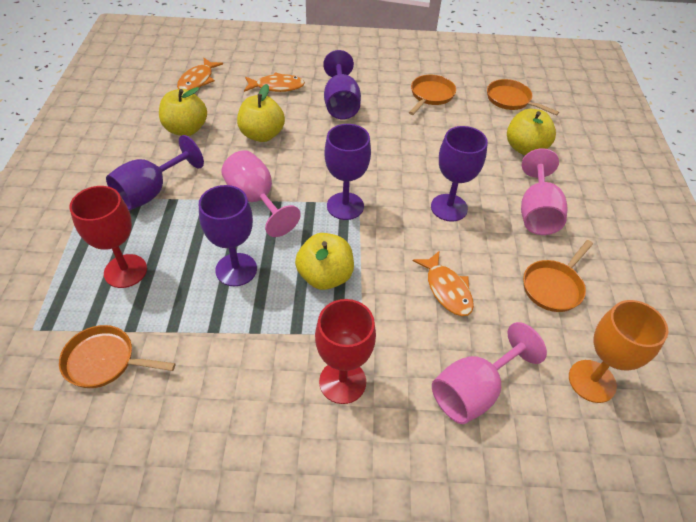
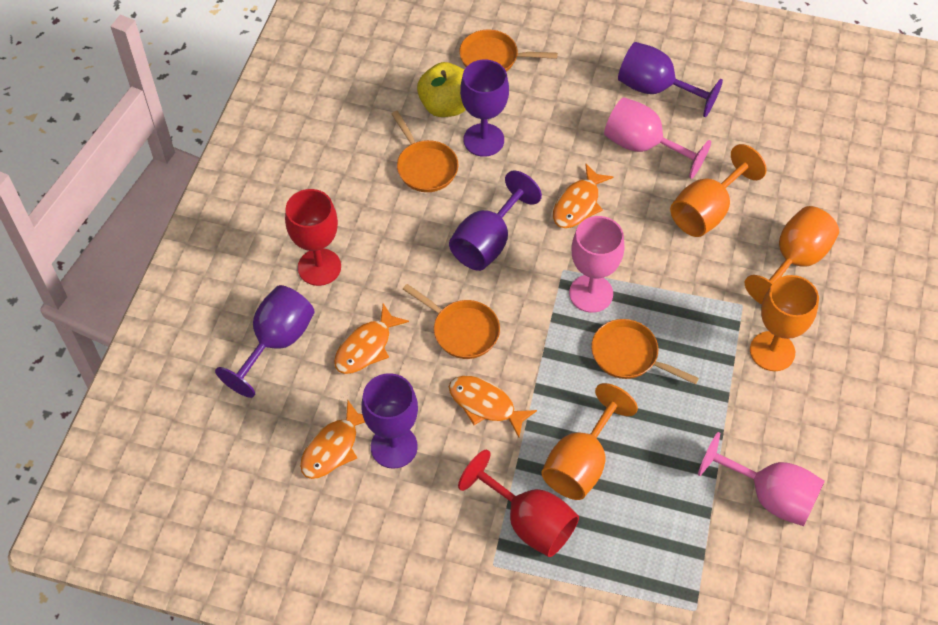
orange fish: [177,58,223,90] [244,72,305,92] [413,251,474,316] = 3 -> [300,401,365,479] [334,304,409,374] [449,376,537,437] [553,164,614,228] = 4
orange goblet: [569,300,668,403] = 1 -> [541,383,638,500] [670,144,767,237] [745,206,839,305] [750,275,819,371] = 4
yellow apple: [159,87,207,136] [237,84,285,142] [295,233,354,290] [507,109,556,155] = 4 -> [417,62,466,117] = 1

